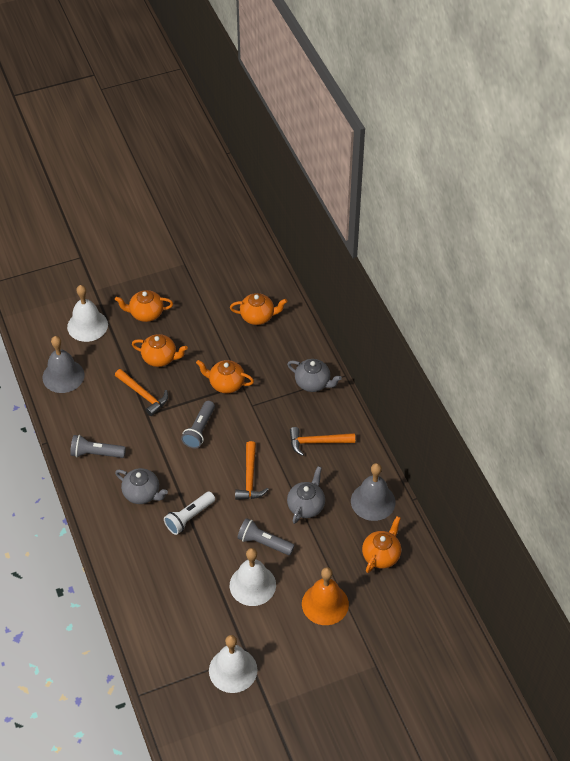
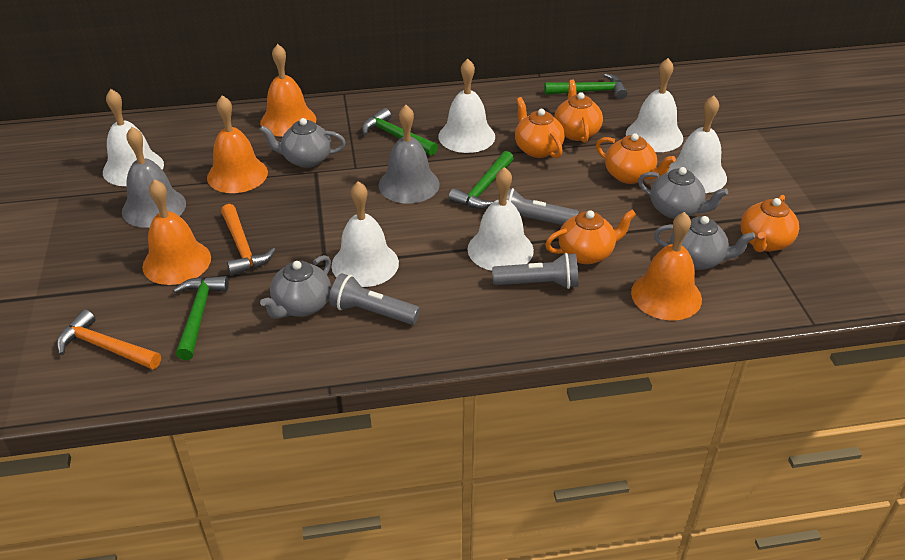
green hammer: none = 0 -> [173,276,229,360] [362,108,438,156] [449,151,514,209] [544,73,628,99] = 4
grey teapot: [115,468,168,504] [287,359,342,392] [287,466,325,524] = 3 -> [259,118,346,168] [260,255,331,319] [638,167,728,219] [654,216,756,270] = 4
orange bell: [302,567,349,625] = 1 -> [142,179,211,285] [207,95,268,193] [260,44,316,137] [631,212,702,320] = 4
orange hammer: [115,369,168,416] [235,441,269,500] [290,427,355,456] = 3 -> [57,309,161,369] [221,204,276,276] = 2
white bell: [67,285,108,342] [209,635,258,693] [230,548,276,606] = 3 -> [103,89,164,186] [331,181,399,287] [438,59,495,153] [467,167,534,271] [626,58,683,152] [668,95,727,193] = 6
white flashlight: [164,491,215,535] = 1 -> none = 0

